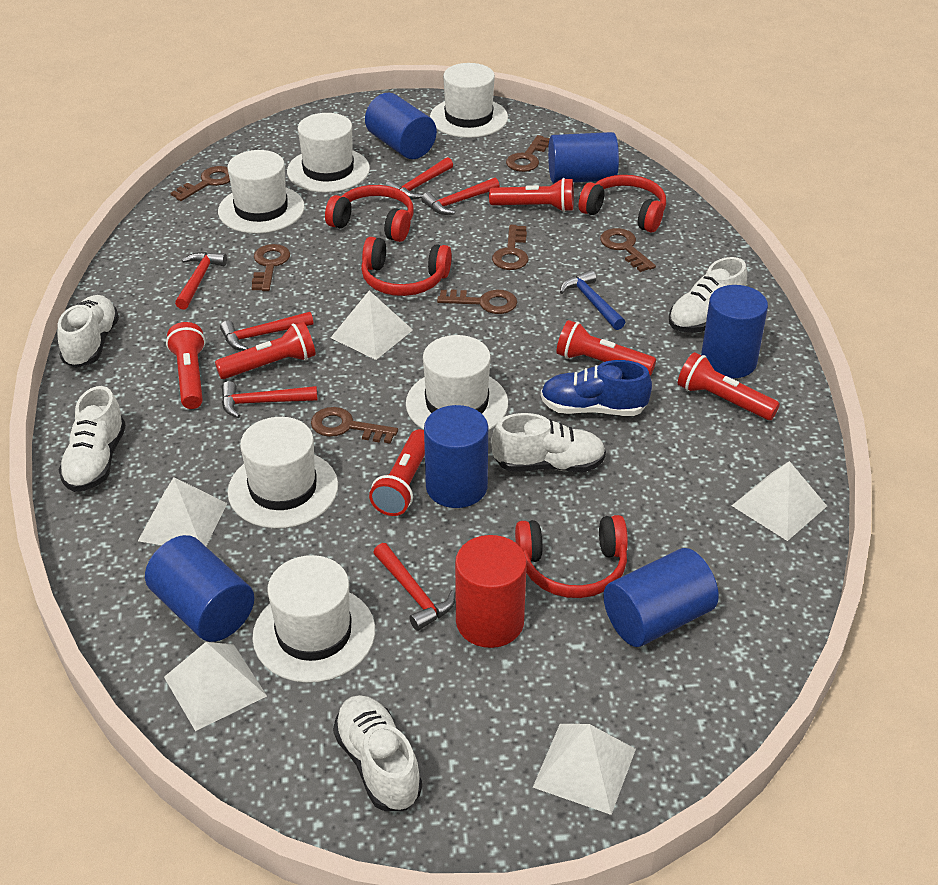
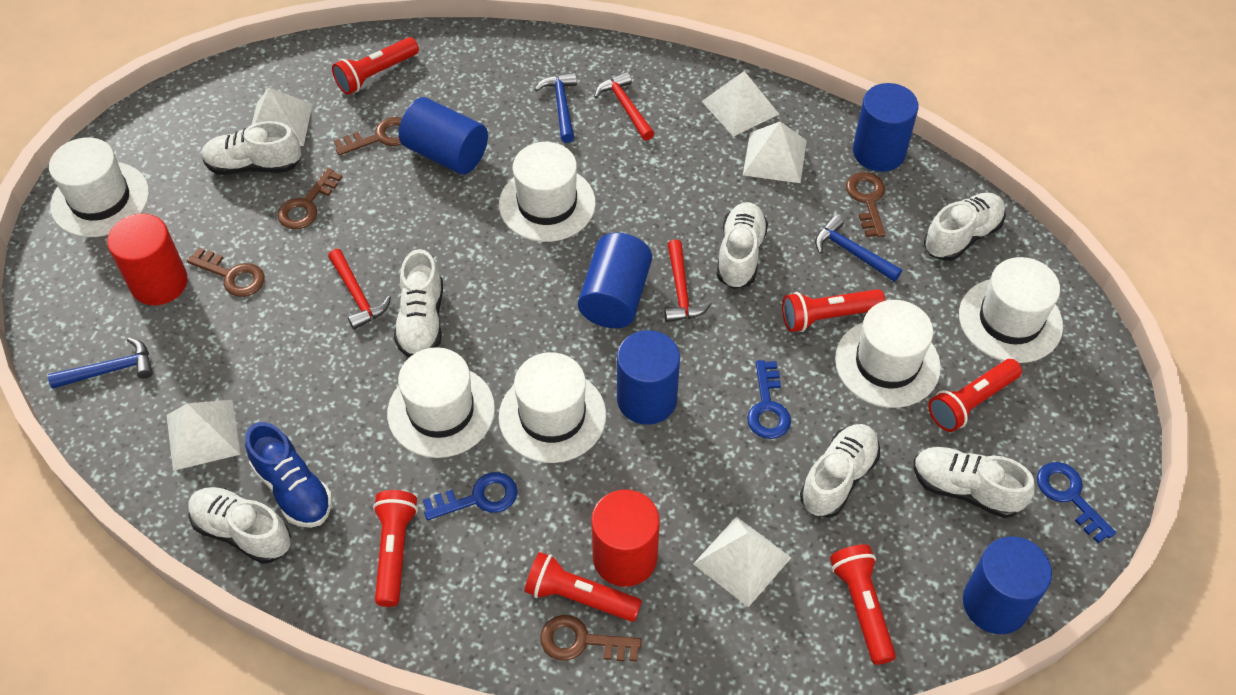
blue cylinder: [145,535,254,642] [365,93,437,159] [424,405,488,508] [548,132,619,183] [603,548,719,647] [701,285,768,378] = 6 -> [399,97,488,174] [578,233,652,328] [617,330,680,425] [853,83,919,172] [963,536,1052,634] = 5
blue hammer: [560,270,625,330] = 1 -> [48,337,153,389] [535,72,577,143] [815,215,902,282] = 3
blue key: none = 0 -> [423,472,518,520] [747,360,791,439] [1037,462,1116,543] = 3
brown key: [171,166,230,201] [252,244,290,291] [311,407,398,444] [437,289,517,314] [492,225,529,270] [506,135,550,172] [600,228,656,272] = 7 -> [187,248,265,297] [278,168,342,230] [334,117,402,155] [540,615,642,661] [846,172,886,237] = 5
red cylinder: [455,535,527,648] = 1 -> [107,214,188,305] [591,490,660,587] = 2
red hammer: [175,252,227,310] [220,312,313,351] [222,381,318,418] [373,543,456,631] [385,157,453,200] [421,178,500,215] = 6 -> [328,249,391,329] [594,72,655,141] [664,239,712,322] = 3
red headphones: [325,185,414,242] [361,237,452,296] [515,515,628,598] [579,175,666,232] = 4 -> none = 0
white shoe: [57,295,119,368] [58,386,126,492] [333,695,422,811] [491,413,606,472] [669,257,747,333] = 5 -> [189,487,291,564] [201,121,301,175] [394,249,443,357] [716,202,768,289] [800,424,880,517] [914,447,1035,518] [924,193,1006,261] = 7

